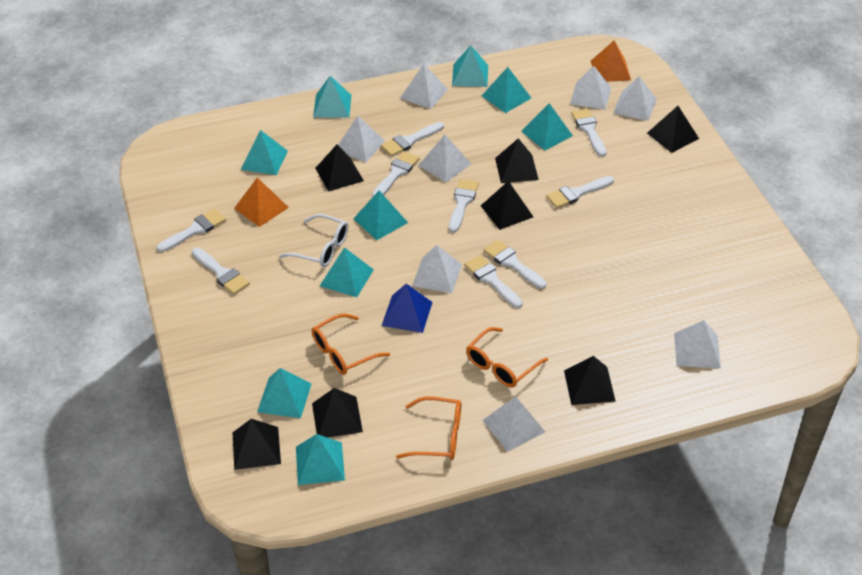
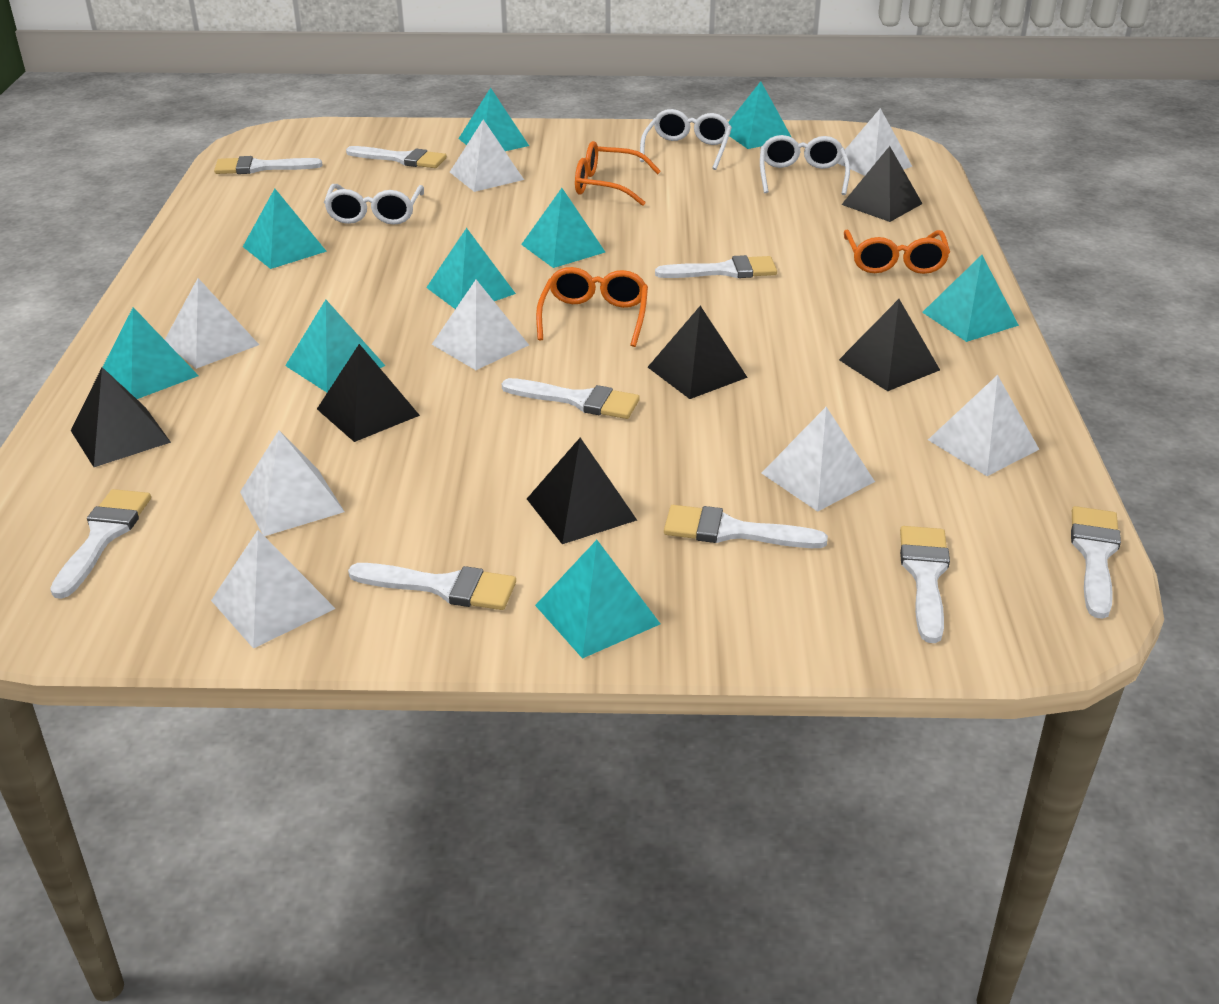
black pyramid: [232,419,281,470] [312,388,363,438] [315,144,364,192] [481,181,533,230] [495,138,539,183] [564,356,616,405] [647,106,699,153] = 7 -> [71,367,171,467] [317,344,420,442] [527,438,637,544] [648,306,748,399] [839,299,940,391] [841,146,923,222] = 6
blue pyramid: [382,284,433,333] = 1 -> none = 0
orange pyramid: [234,178,289,227] [591,41,631,82] = 2 -> none = 0
white glasses: [279,214,348,267] = 1 -> [324,184,424,225] [640,109,732,170] [760,135,850,195] = 3

